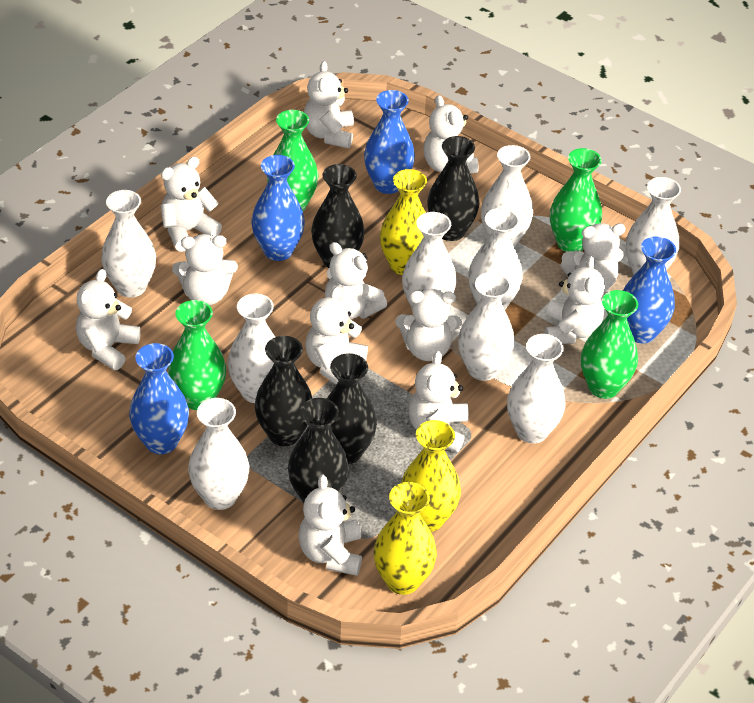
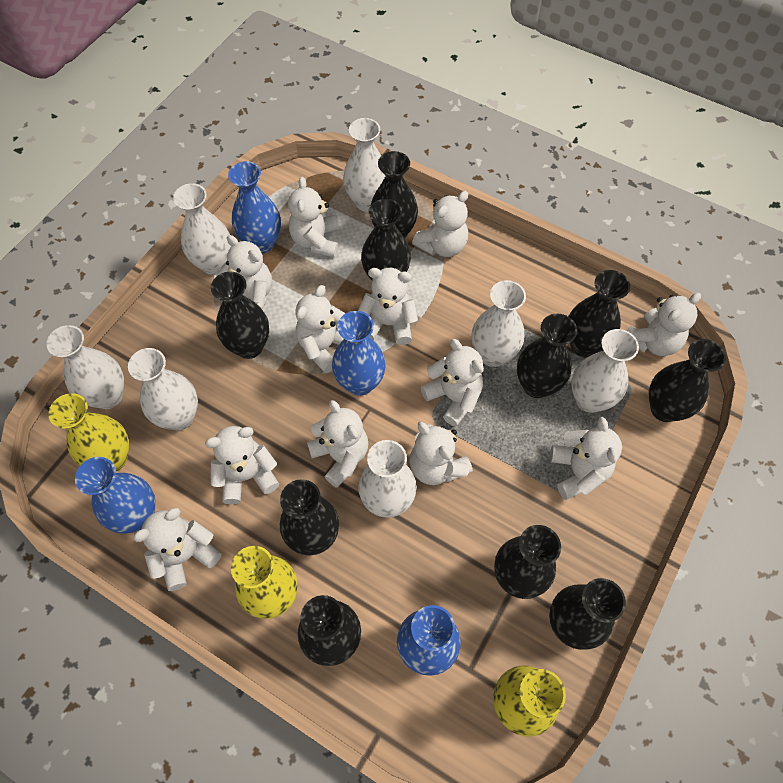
black vase: [255,336,313,446] [288,398,349,503] [311,164,365,268] [327,353,377,464] [427,136,480,241] = 5 -> [211,272,269,359] [280,479,339,556] [298,595,361,666] [361,199,411,280] [371,151,418,238] [494,525,561,599] [517,314,577,398] [549,578,626,650] [568,270,630,357] [649,339,726,422] = 10
green vase: [168,300,226,410] [267,110,319,211] [550,148,602,252] [581,290,638,399] = 4 -> none = 0
white vase: [101,190,156,297] [188,398,249,510] [227,294,275,403] [402,212,457,308] [458,272,515,381] [468,208,523,309] [481,145,533,247] [507,334,566,444] [626,177,681,275] = 9 -> [46,325,124,409] [128,348,198,430] [173,183,232,275] [343,118,385,212] [358,440,417,518] [472,280,526,367] [571,329,639,413] = 7

